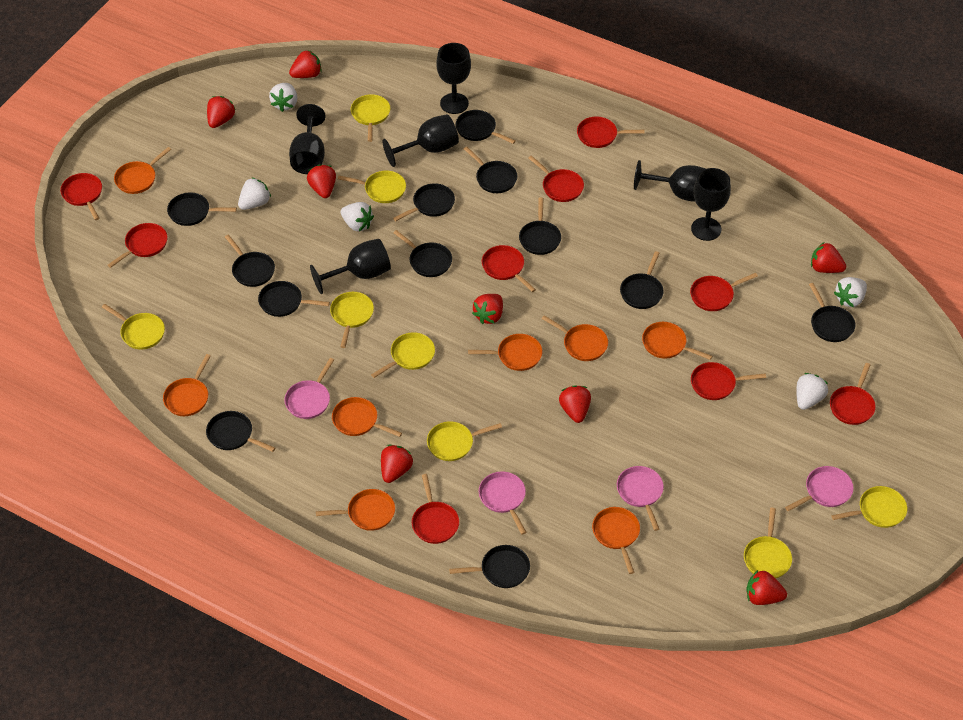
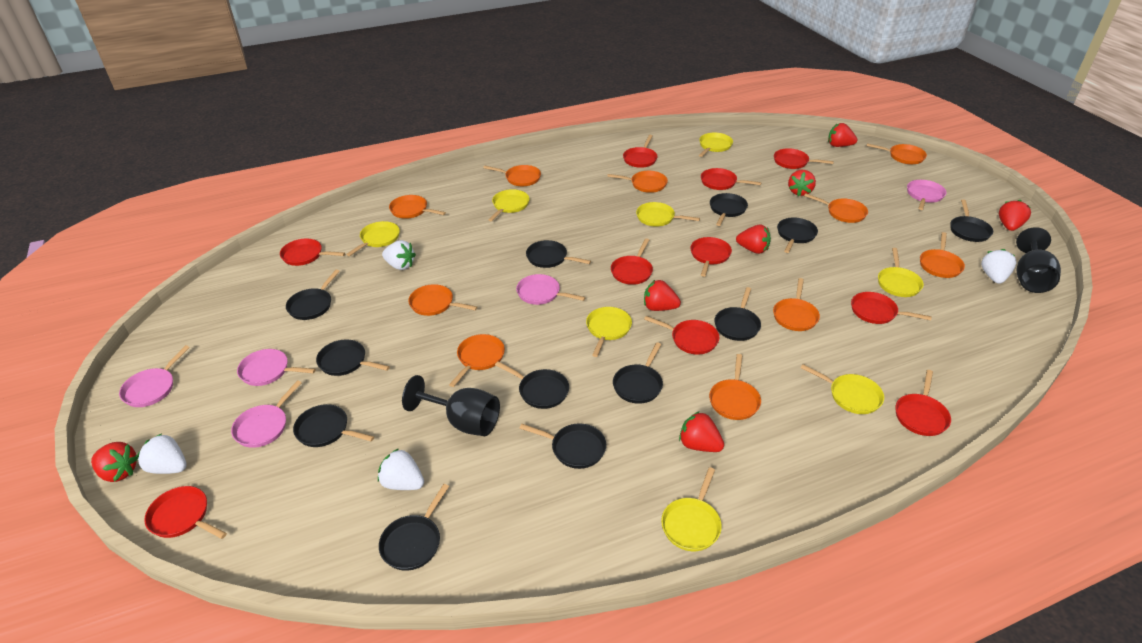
black goblet: [289,104,325,174] [310,239,391,294] [382,114,459,167] [436,43,471,114] [634,160,706,202] [691,168,731,241] = 6 -> [402,375,500,436] [1016,227,1061,293] = 2
orange pan: [114,147,171,194] [163,354,211,416] [316,489,395,531] [332,397,402,437] [468,334,542,371] [542,315,608,361] [592,507,640,574] [642,322,713,360] = 8 -> [389,195,446,219] [408,284,477,316] [449,334,505,387] [483,165,541,186] [607,171,668,193] [709,354,761,420] [773,278,820,331] [804,193,868,223] [867,143,927,164] [920,232,965,278] = 10
pink pan: [284,358,334,419] [479,471,527,535] [617,466,664,531] [785,466,853,511] = 4 -> [119,345,190,407] [231,381,301,448] [237,349,316,386] [516,274,585,305] [907,180,946,210] = 5
red pan: [60,173,102,220] [108,223,167,268] [412,474,459,544] [482,245,536,292] [528,155,584,202] [577,117,645,148] [690,273,758,311] [691,362,766,400] [830,363,876,425] = 9 -> [144,486,227,539] [280,239,345,266] [611,238,653,285] [623,135,657,168] [644,316,719,354] [690,237,732,277] [701,168,762,190] [774,148,834,169] [851,292,932,324] [895,370,951,436] = 10
red strawberry: [207,96,236,128] [289,50,322,78] [307,164,336,198] [381,445,413,483] [472,294,503,324] [559,385,591,423] [746,570,787,605] [811,242,846,273] = 8 -> [91,442,138,482] [644,280,681,311] [679,411,724,452] [736,224,771,254] [788,170,816,196] [828,123,857,147] [999,200,1031,231] = 7
white strawberry: [238,177,271,210] [269,83,297,112] [341,202,374,232] [796,373,828,410] [834,277,867,307] = 5 -> [137,434,187,474] [378,448,424,490] [382,240,416,270] [981,249,1016,284] = 4

